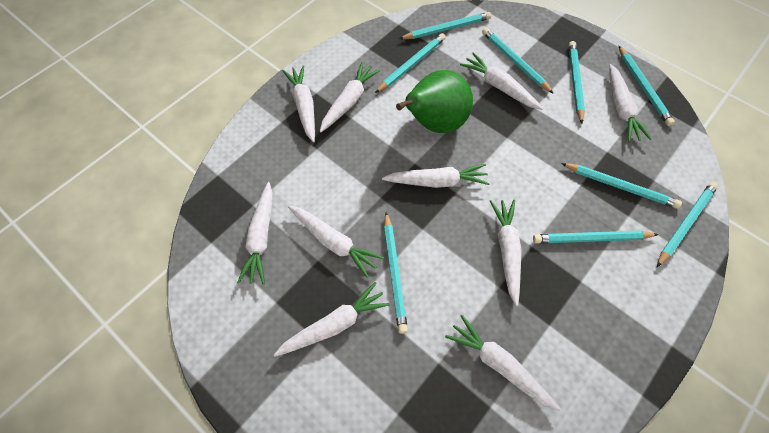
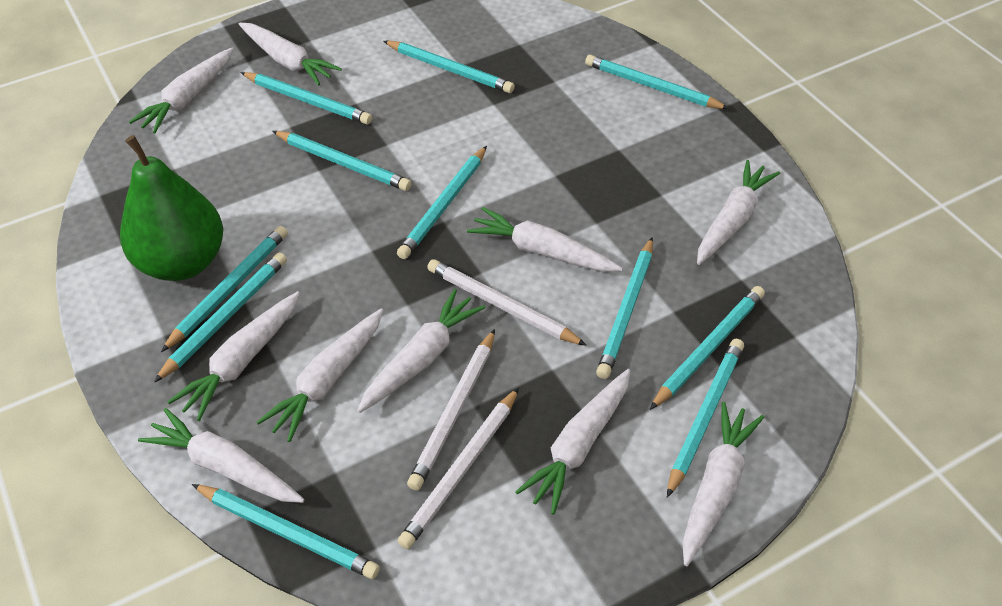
turquoise pencil: [375,33,446,93] [384,212,408,334] [399,12,491,39] [482,28,554,94] [533,230,659,244] [561,163,682,209] [569,41,585,124] [619,46,675,126] [657,182,718,267] = 9 -> [154,252,287,383] [161,226,288,352] [192,484,380,579] [240,72,372,125] [272,131,412,191] [384,41,515,93] [397,146,487,259] [585,55,729,109] [596,237,653,379] [650,286,765,410] [667,339,744,498] = 11
white pencil: none = 0 -> [398,388,519,549] [407,329,495,491] [427,259,587,346] = 3

